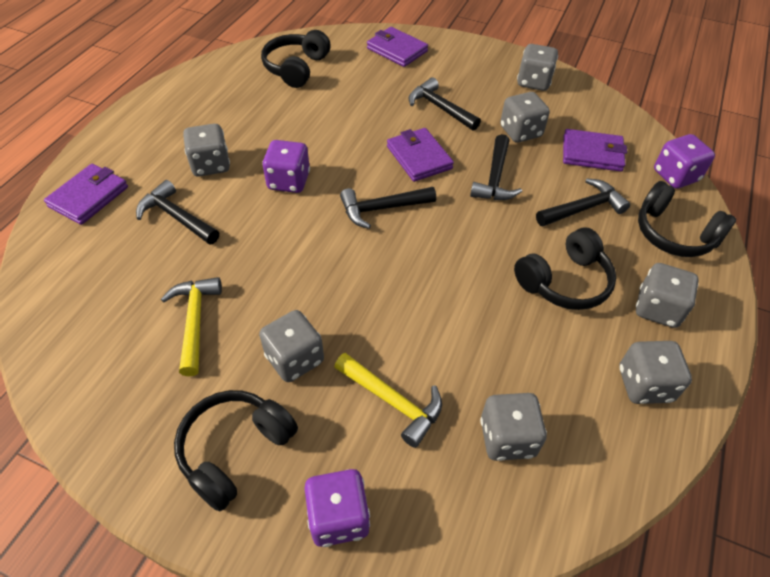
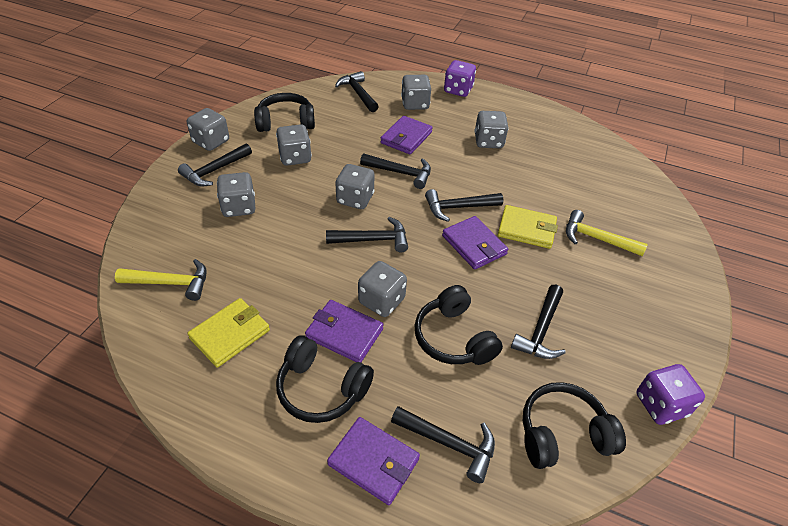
black hammer: [136,180,219,245] [340,187,436,229] [409,77,481,131] [470,134,522,200] [536,178,630,227] = 5 -> [178,143,252,186] [326,217,408,252] [335,71,379,112] [360,153,431,189] [391,406,495,483] [425,189,503,222] [511,285,565,359] = 7
purple dice: [262,140,310,193] [304,469,370,547] [654,134,715,189] = 3 -> [444,60,476,97] [637,364,705,425] = 2
yellow wallet: none = 0 -> [187,298,270,367] [498,205,558,249] = 2

